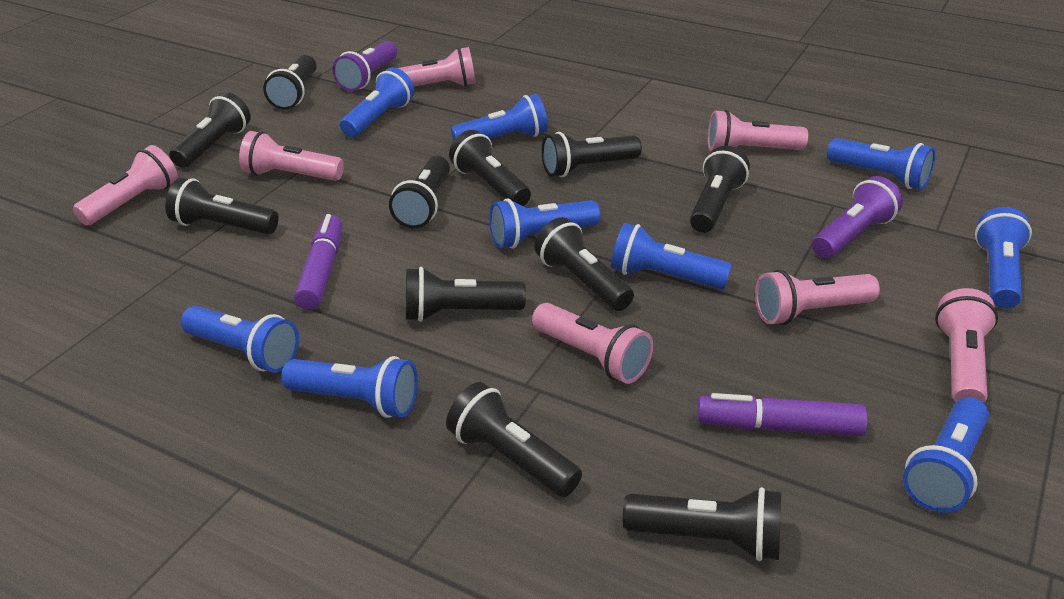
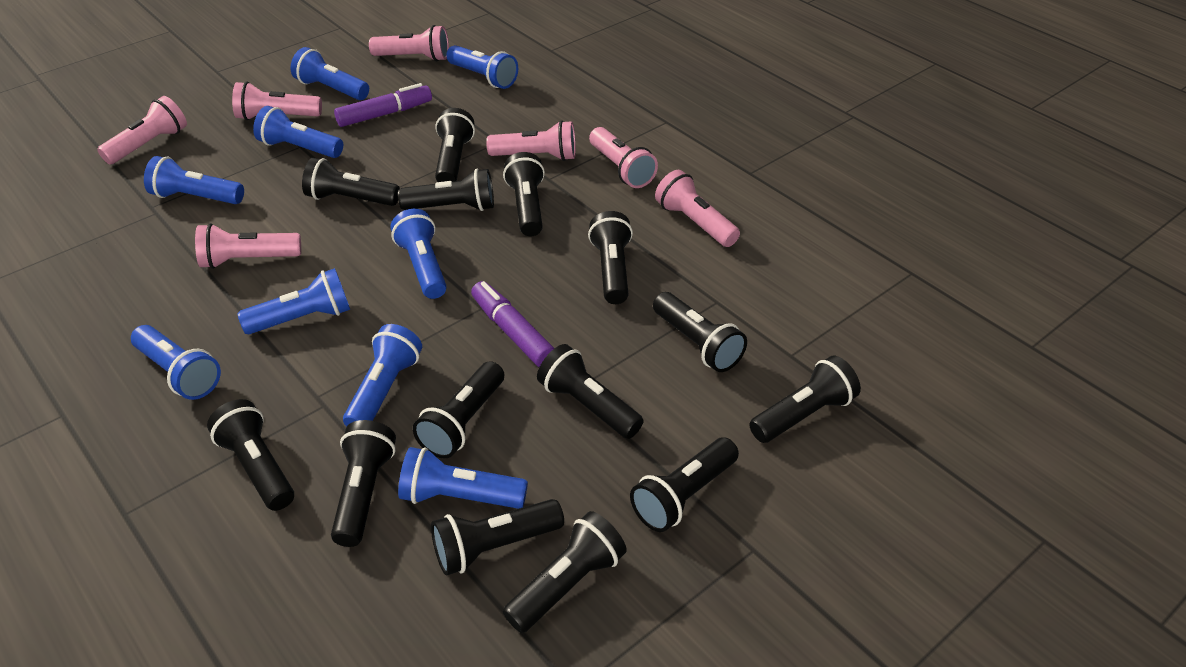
black flashlight: [165,178,279,234] [169,92,251,168] [263,55,317,110] [389,156,450,228] [406,267,526,322] [446,382,582,497] [449,130,531,206] [534,217,634,311] [542,132,642,177] [623,487,781,561] [690,146,750,233] = 11 -> [207,399,294,511] [302,158,400,206] [331,420,396,547] [398,169,494,211] [413,361,504,459] [431,499,564,576] [435,108,475,182] [503,152,545,236] [503,511,627,633] [537,344,644,439] [588,211,633,304] [630,437,739,532] [653,292,747,372] [749,355,861,443] = 14
purple flashlight: [332,41,397,91] [812,176,903,258] = 2 -> none = 0

